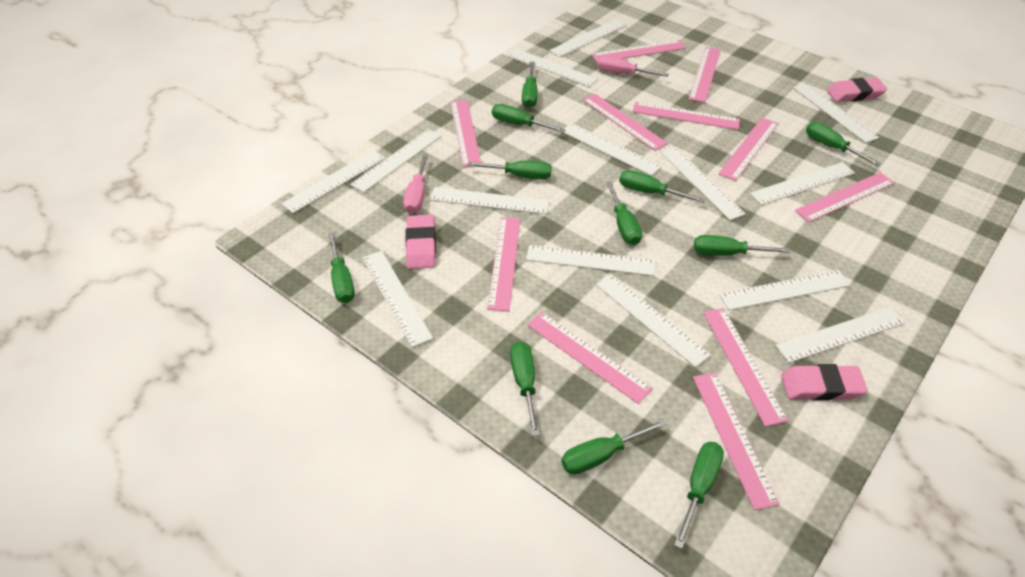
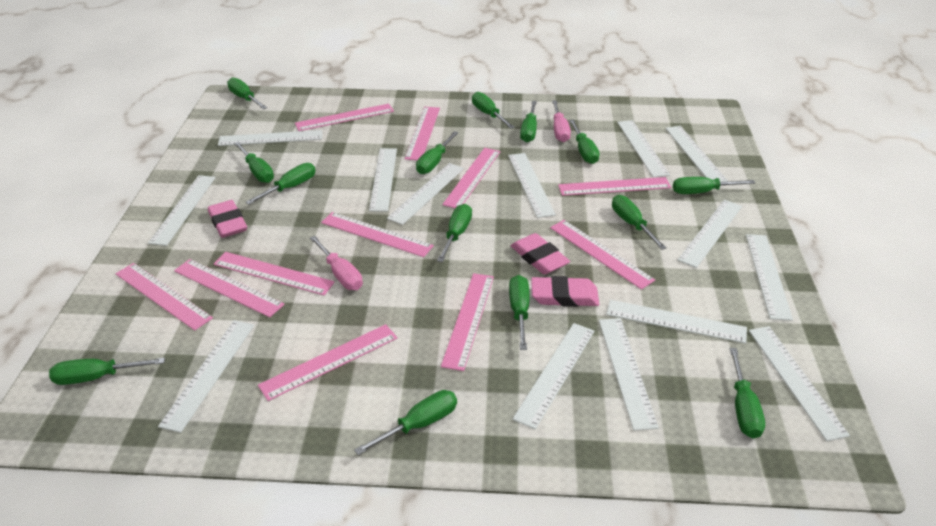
green screwdriver: [328,232,355,303] [467,161,552,180] [492,104,566,133] [510,341,540,436] [522,62,537,108] [561,419,667,474] [606,182,642,245] [619,170,705,203] [674,442,724,549] [694,235,790,256] [806,122,881,166] = 11 -> [49,358,165,385] [227,77,267,109] [234,142,274,183] [245,163,316,205] [354,390,457,455] [416,131,458,174] [437,204,472,262] [472,92,515,129] [509,275,530,350] [520,101,537,142] [569,120,600,164] [612,195,667,250] [673,177,755,194] [730,348,765,438] = 14

